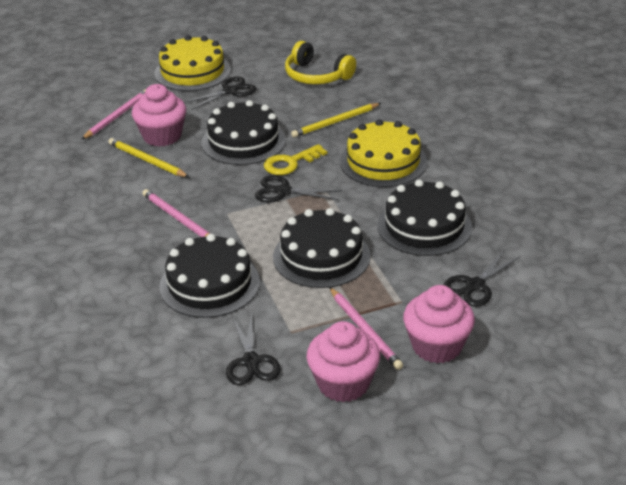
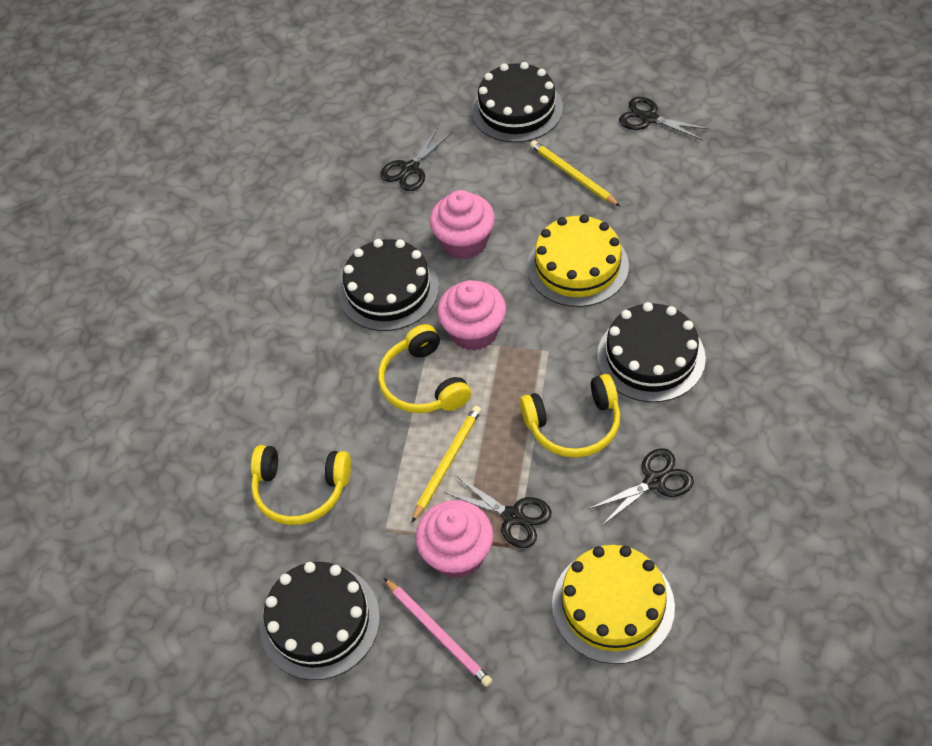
pink pencil: [81,89,146,140] [142,189,210,237] [329,287,403,370] = 3 -> [384,578,493,687] = 1
yellow headphones: [285,41,356,84] = 1 -> [251,445,351,525] [378,324,471,413] [520,374,620,458] = 3
yellow key: [264,144,327,175] = 1 -> none = 0

